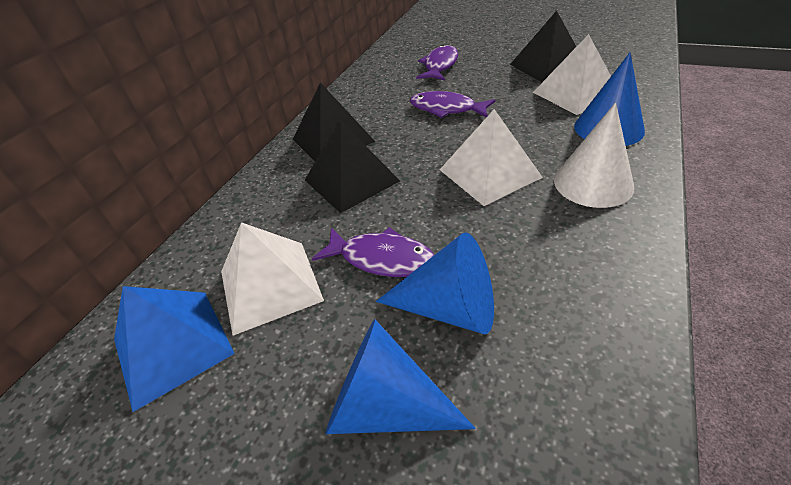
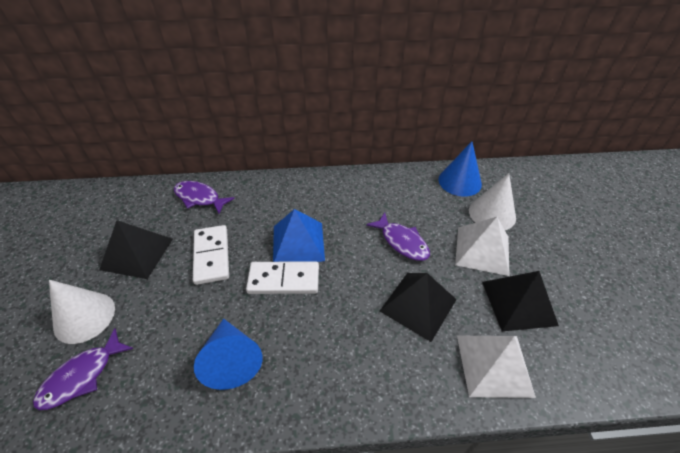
blue cone: [325,319,475,434] [376,232,494,334] [574,53,645,146] = 3 -> [194,319,262,390] [438,141,482,197] = 2
white cone: [554,103,634,208] = 1 -> [49,280,115,344] [469,173,516,230] = 2
white domino: none = 0 -> [193,225,229,285] [246,261,319,294] = 2
white pyramid: [221,222,324,335] [440,109,543,206] [533,34,611,115] = 3 -> [455,217,510,276] [457,335,536,398] = 2

